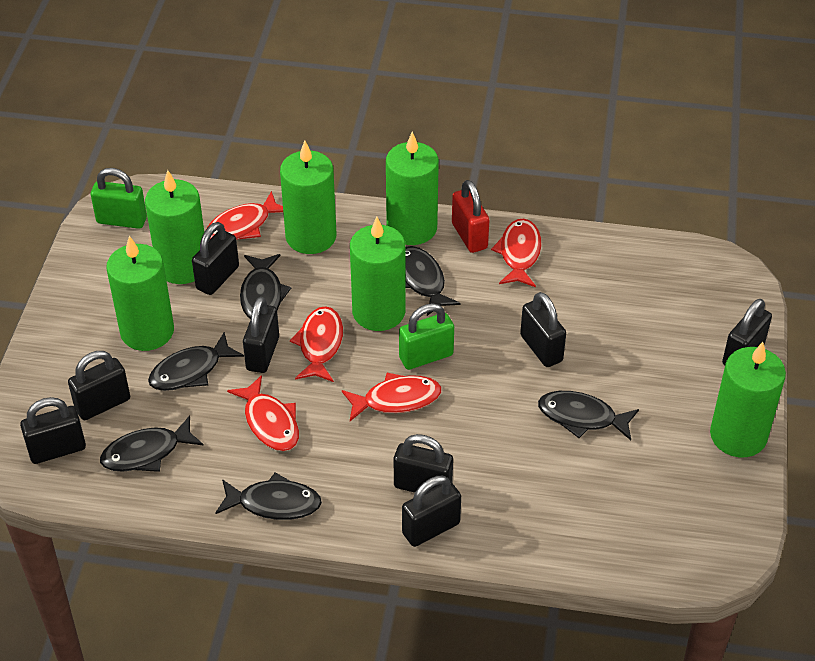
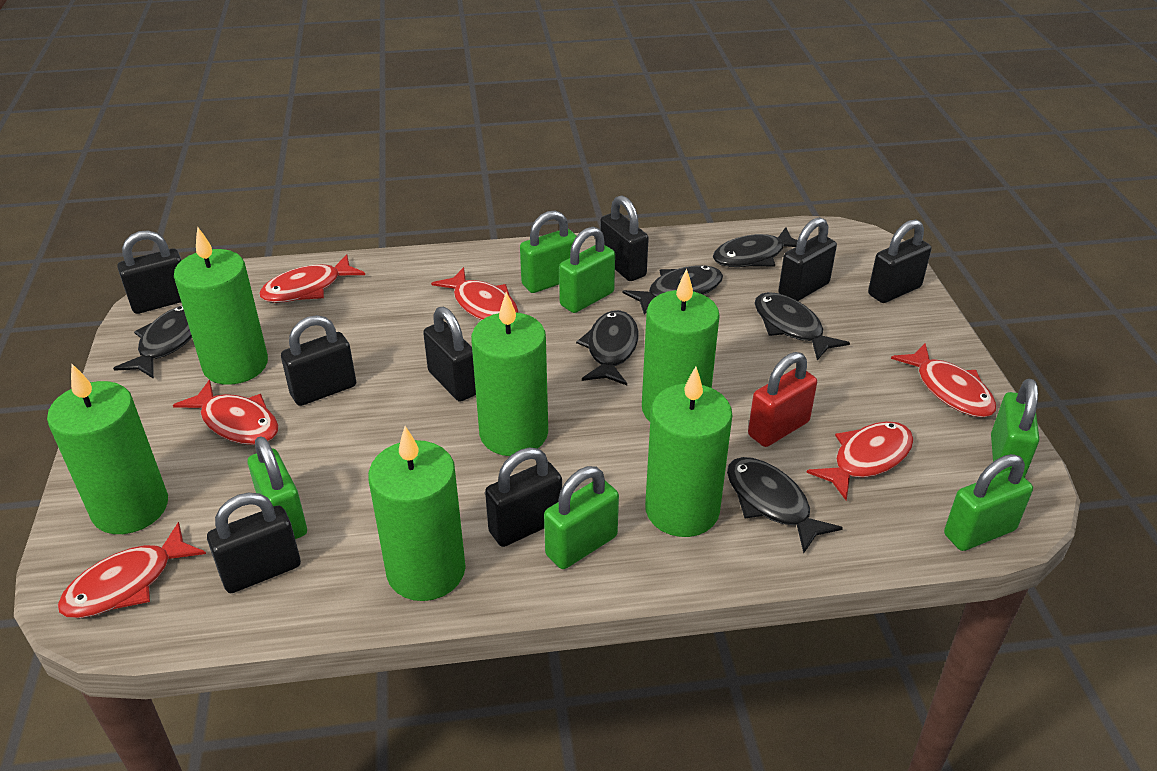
green padlock: [91,168,147,229] [399,303,454,370] = 2 -> [248,436,307,539] [520,211,576,293] [544,466,619,569] [559,227,615,313] [944,454,1033,551] [991,378,1039,477] = 6
red fish: [206,191,283,240] [227,375,299,451] [290,306,343,382] [342,373,442,421] [491,219,542,287] = 5 -> [58,522,206,618] [173,380,279,445] [259,254,365,303] [431,267,519,320] [806,421,914,500] [891,344,996,418] = 6

